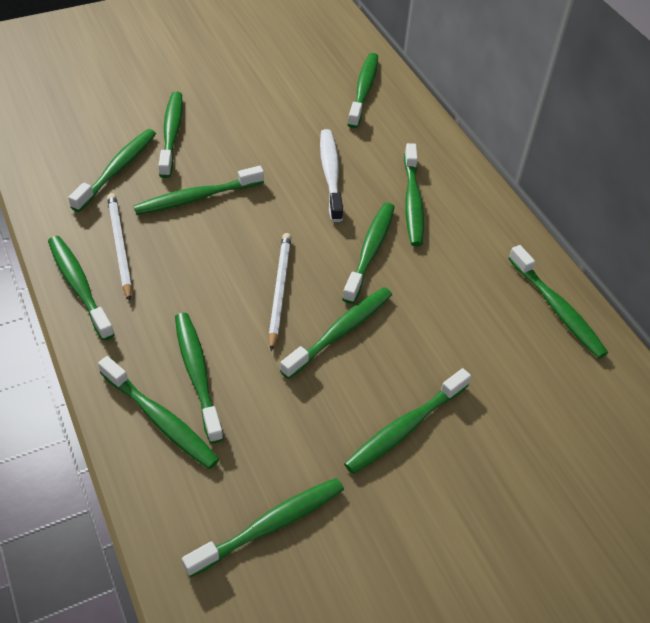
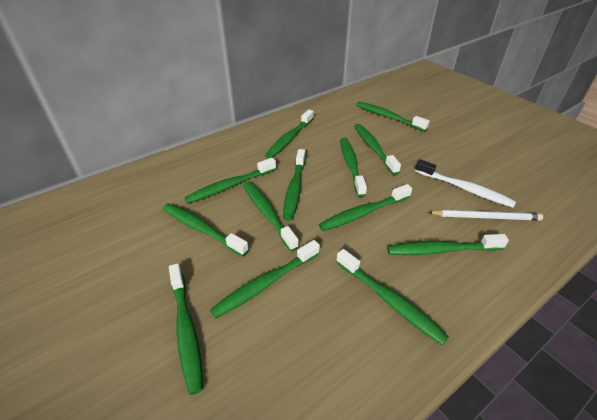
white pencil: [107,193,132,301] [269,233,291,351] = 2 -> [428,210,543,220] = 1

